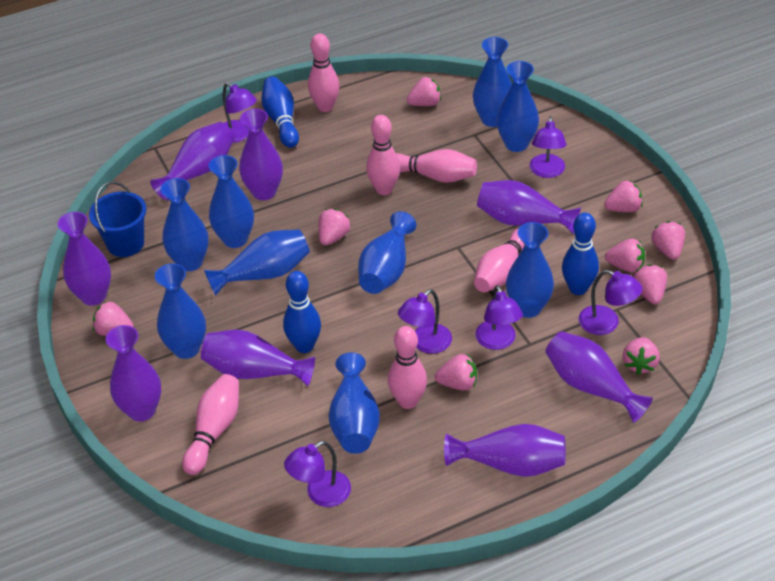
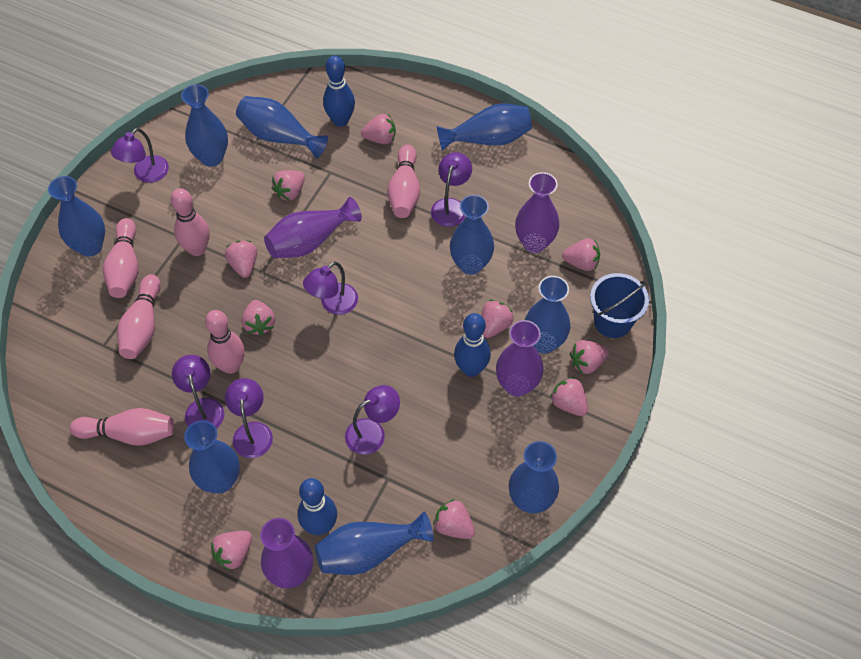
pink strawberry: [93,301,134,336] [318,209,351,246] [407,77,441,106] [435,354,477,391] [604,181,643,212] [605,239,645,272] [623,337,660,375] [633,264,667,304] [651,221,685,260] = 9 -> [211,531,252,571] [225,241,257,278] [241,300,275,336] [271,170,305,201] [361,114,396,144] [433,499,475,539] [481,300,514,338] [550,377,588,416] [562,238,600,271] [570,340,609,374] = 10
purple vase: [57,212,111,306] [106,325,161,421] [150,122,235,201] [201,330,315,386] [239,109,283,200] [444,424,566,477] [477,180,581,234] [545,331,653,423] = 8 -> [260,518,313,588] [264,197,362,258] [496,320,544,397] [515,172,559,253] = 4

